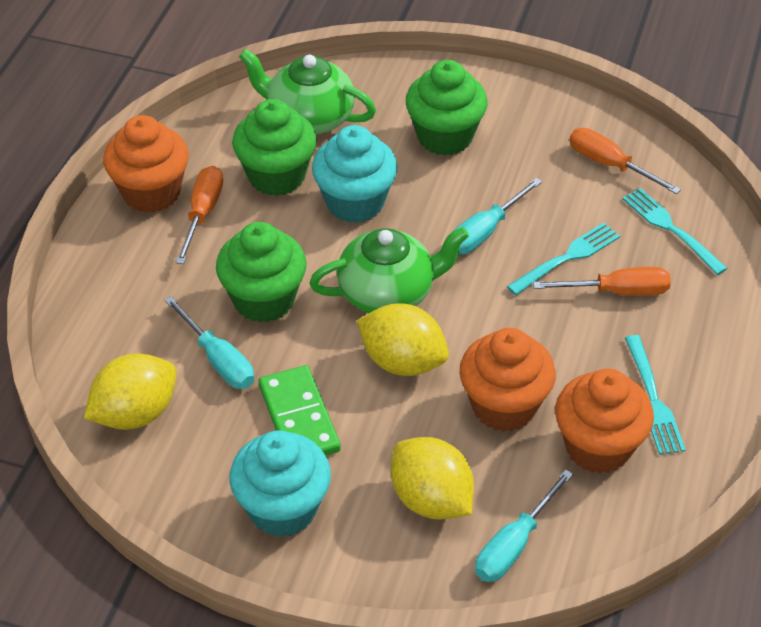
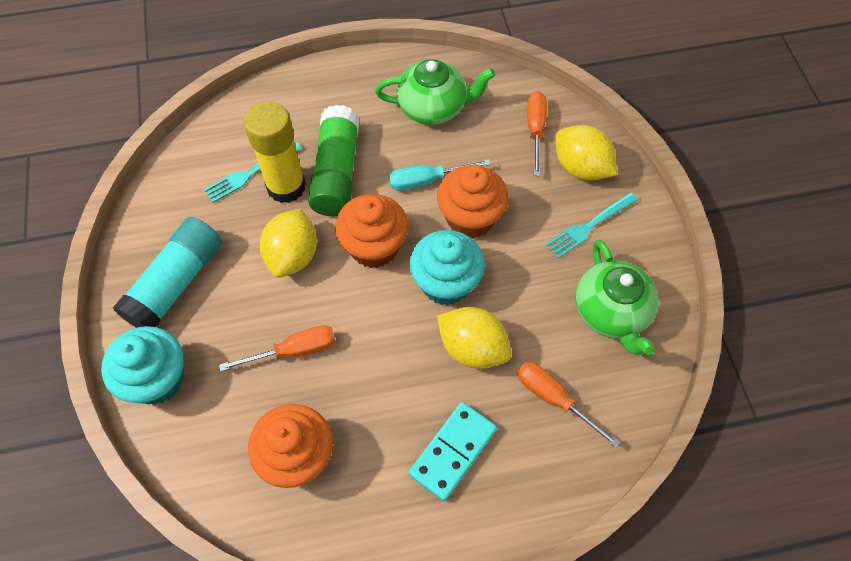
green cupcake: [216,222,307,323] [232,99,317,196] [406,60,488,155] = 3 -> none = 0
green domino: [258,365,341,456] = 1 -> none = 0
green glue stick: none = 0 -> [308,105,359,216] = 1
turquoise domino: none = 0 -> [408,402,497,501] = 1
turquoise fork: [507,223,620,295] [622,188,728,275] [625,335,686,455] = 3 -> [204,142,302,203] [546,192,638,258] = 2
turquoise glue stick: none = 0 -> [113,217,222,328] = 1
turquoise screwdriver: [164,296,254,389] [452,178,542,254] [475,469,573,582] = 3 -> [389,159,491,191] = 1
yellow glue stick: none = 0 -> [244,101,306,203] = 1

